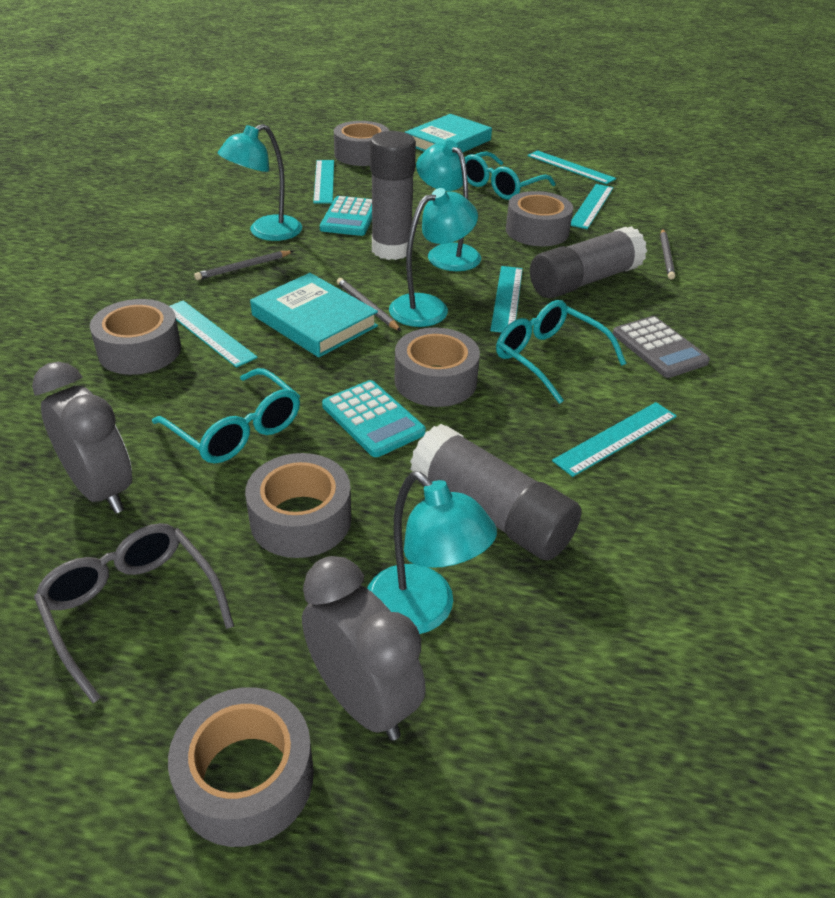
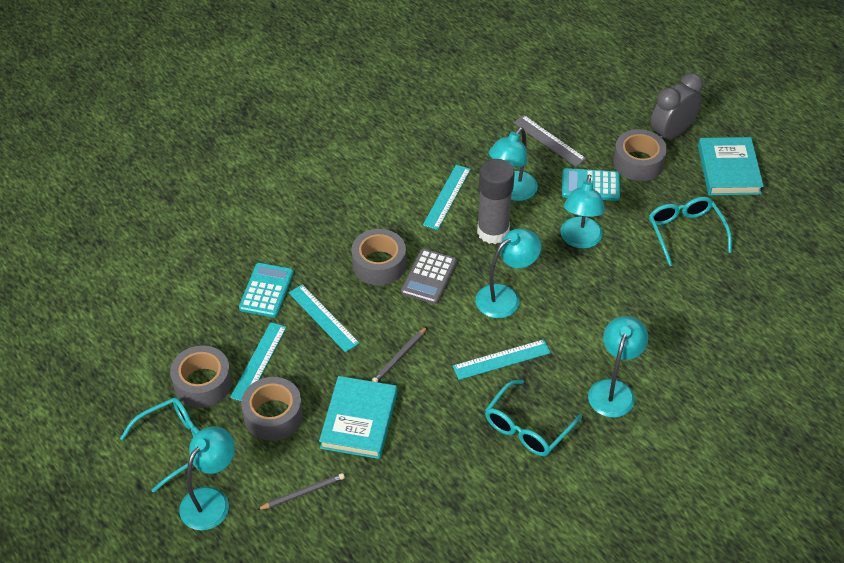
grey clock: [32,362,132,514] [302,556,426,740] = 2 -> [650,73,703,139] = 1
grey glasses: [34,523,234,703] = 1 -> none = 0
grey glue stick: [370,131,416,260] [410,424,582,561] [530,226,647,298] = 3 -> [477,159,515,244] = 1
grey pencil: [194,251,293,280] [337,278,401,331] [660,229,675,279] = 3 -> [257,473,345,510] [372,327,427,382] = 2
grey ruler: none = 0 -> [513,115,587,167] = 1
grey tape: [90,299,181,375] [168,687,314,847] [245,453,352,558] [334,121,389,166] [395,328,480,407] [506,191,573,246] = 6 -> [170,345,232,408] [241,377,303,441] [351,229,406,285] [613,129,667,181] = 4
turquoise lamp: [218,124,302,241] [367,472,497,634] [389,188,478,327] [416,140,481,271] = 4 -> [179,426,235,531] [476,229,541,318] [489,127,538,201] [560,174,605,249] [588,316,649,418] = 5
turquoise ruler: [170,300,258,368] [313,160,334,203] [490,266,523,333] [527,150,616,184] [552,402,677,477] [571,184,614,229] = 6 -> [230,322,287,401] [289,284,359,352] [423,165,471,230] [453,339,551,380] = 4

